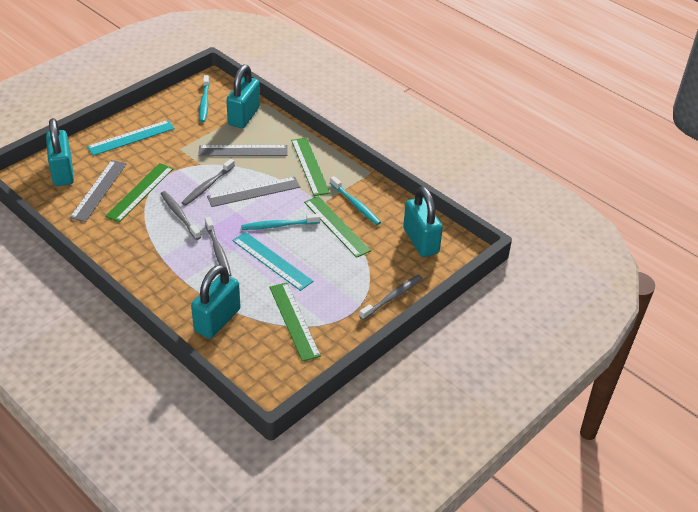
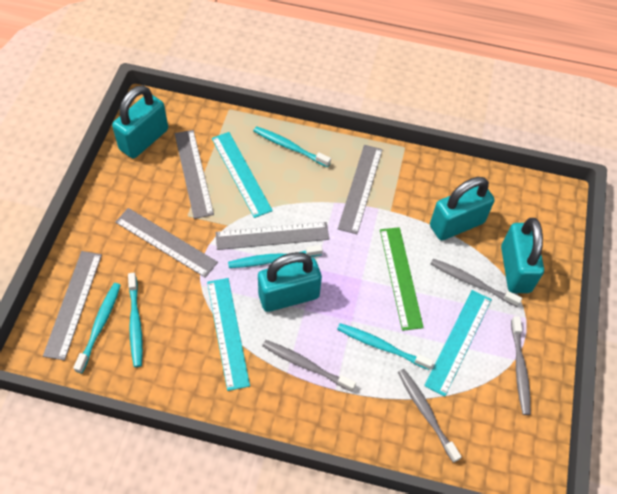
green ruler: [105,163,173,222] [269,282,321,362] [291,137,330,196] [304,196,371,258] = 4 -> [380,227,424,331] = 1
grey ruler: [70,160,127,222] [198,145,288,156] [207,177,300,207] = 3 -> [43,251,102,361] [115,208,218,278] [175,130,214,219] [215,222,329,250] [338,145,383,234] = 5
turquoise ruler: [87,120,175,156] [232,232,314,291] = 2 -> [207,278,250,391] [212,132,273,218] [424,290,492,397] = 3
turquoise toothbrush: [199,75,209,122] [241,214,320,230] [330,176,381,225] = 3 -> [73,283,121,373] [128,273,143,367] [228,245,323,268] [253,126,331,167] [337,323,433,370] = 5

